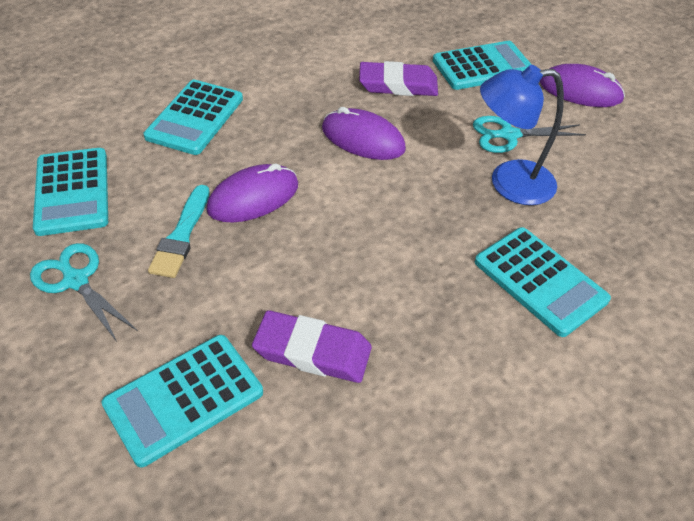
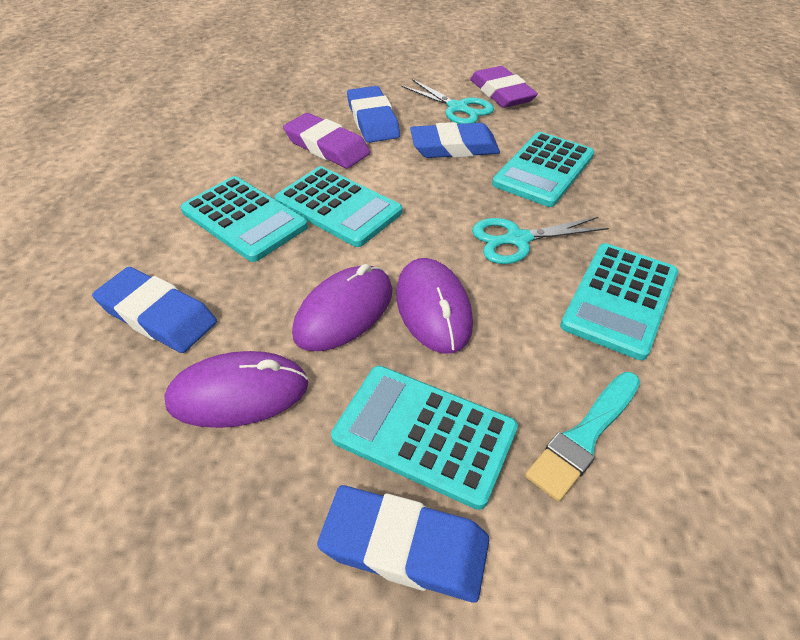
blue eraser: none = 0 -> [92,267,217,353] [317,485,489,603] [347,86,400,143] [410,122,500,158] = 4
blue lamp: [480,65,564,205] = 1 -> none = 0

